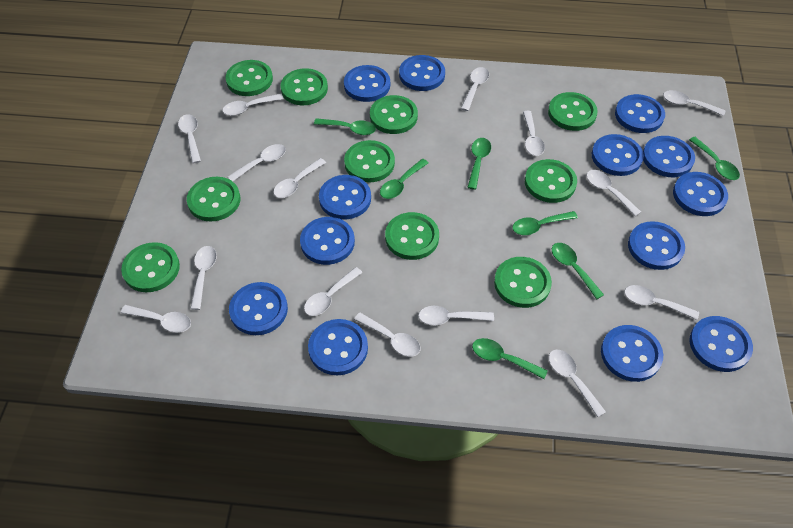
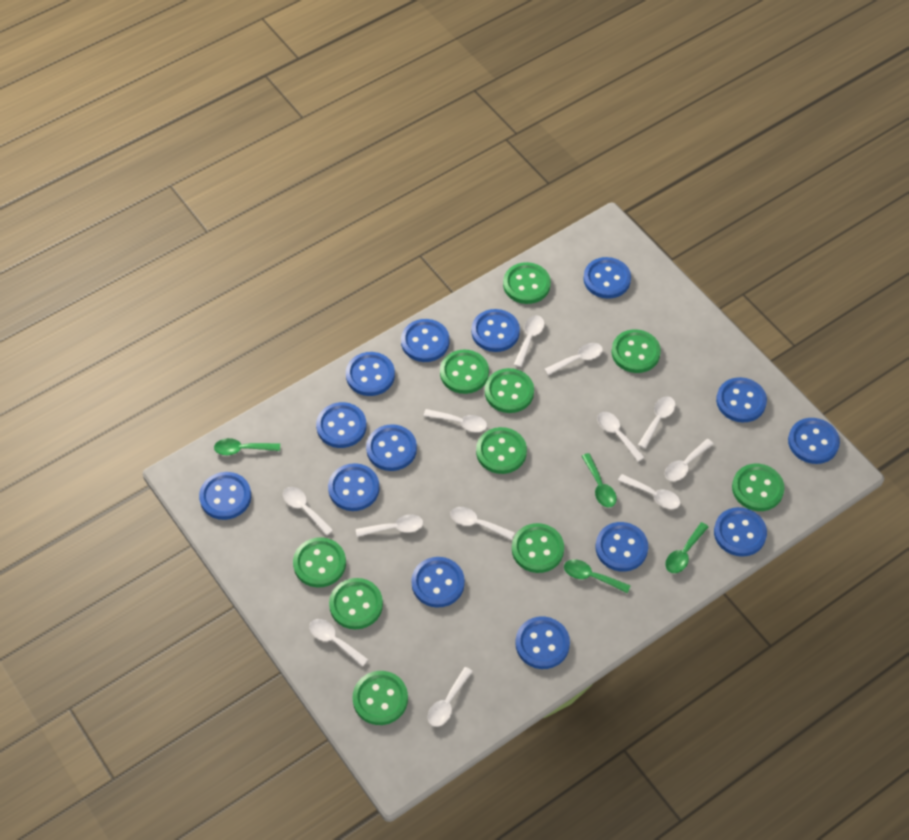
blue button: [229,282,288,335] [300,217,355,265] [308,319,368,375] [319,175,371,219] [344,65,390,102] [399,55,445,91] [592,134,644,176] [601,325,663,382] [615,94,665,133] [628,221,685,270] [643,136,695,177] [673,172,728,216] [690,316,753,372] = 13 -> [199,472,251,520] [316,402,367,448] [328,463,380,511] [346,352,395,396] [366,424,417,471] [401,319,449,362] [411,557,465,608] [471,309,520,352] [515,616,570,669] [583,257,631,299] [595,522,648,572] [714,507,767,557] [716,377,767,423] [788,418,840,464] = 14
green spoon: [314,118,376,135] [380,159,428,199] [467,138,491,190] [472,338,548,379] [512,211,578,235] [552,243,604,299] [689,137,740,180] = 7 -> [214,438,280,455] [564,559,631,593] [582,453,617,508] [665,522,708,573] = 4
white spoon: [121,305,191,333] [178,114,201,163] [190,246,217,310] [222,94,284,116] [228,144,286,181] [273,158,326,198] [304,267,363,316] [354,312,420,357] [418,306,494,325] [461,67,489,111] [523,111,545,156] [549,350,606,417] [586,170,641,217] [625,285,699,320] [663,90,726,116] = 15 -> [283,487,333,536] [309,619,369,667] [356,514,423,537] [424,409,487,432] [428,667,473,727] [450,507,515,540] [514,315,544,367] [544,343,603,375] [597,412,645,462] [618,474,680,509] [638,396,676,449] [665,439,714,481] = 12

